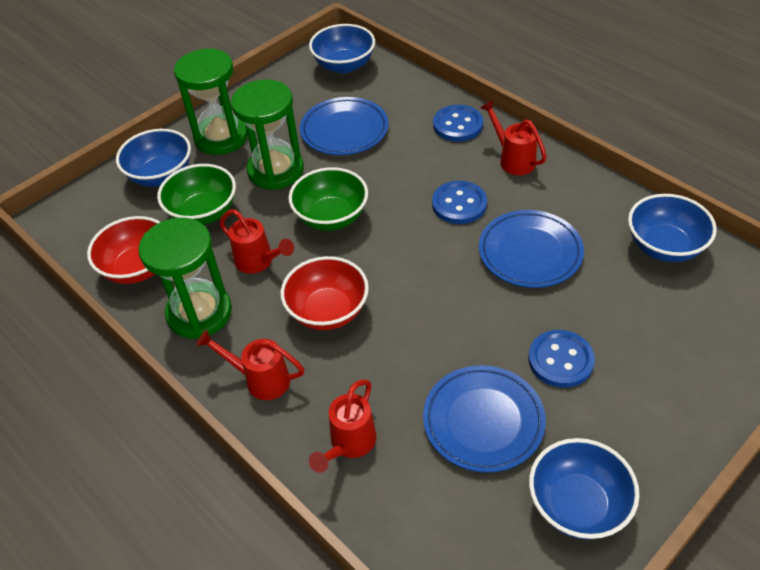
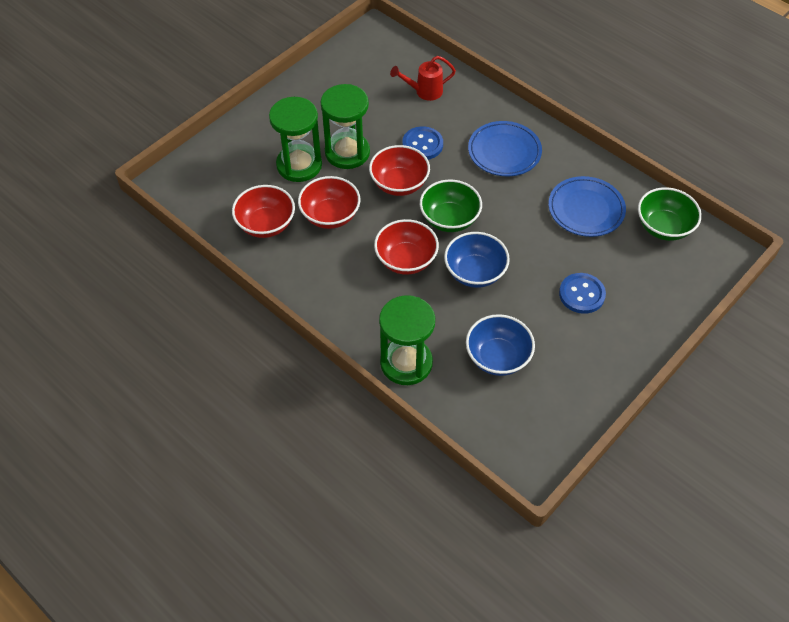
blue bowl: [116,129,191,187] [309,24,375,73] [529,438,640,540] [628,194,717,262] = 4 -> [444,232,510,288] [466,314,535,376] = 2
blue button: [432,181,487,224] [433,105,483,142] [528,330,595,388] = 3 -> [402,126,443,160] [559,273,606,314] = 2
blue plate: [300,97,389,155] [423,365,546,473] [479,210,584,288] = 3 -> [468,121,542,176] [548,176,626,237] = 2
red bowl: [87,216,160,284] [280,256,369,330] = 2 -> [232,185,295,238] [298,176,361,229] [369,145,430,196] [374,219,439,275] = 4
red watering can: [196,329,304,400] [219,209,294,274] [309,379,377,473] [480,100,547,175] = 4 -> [390,56,456,101] = 1

